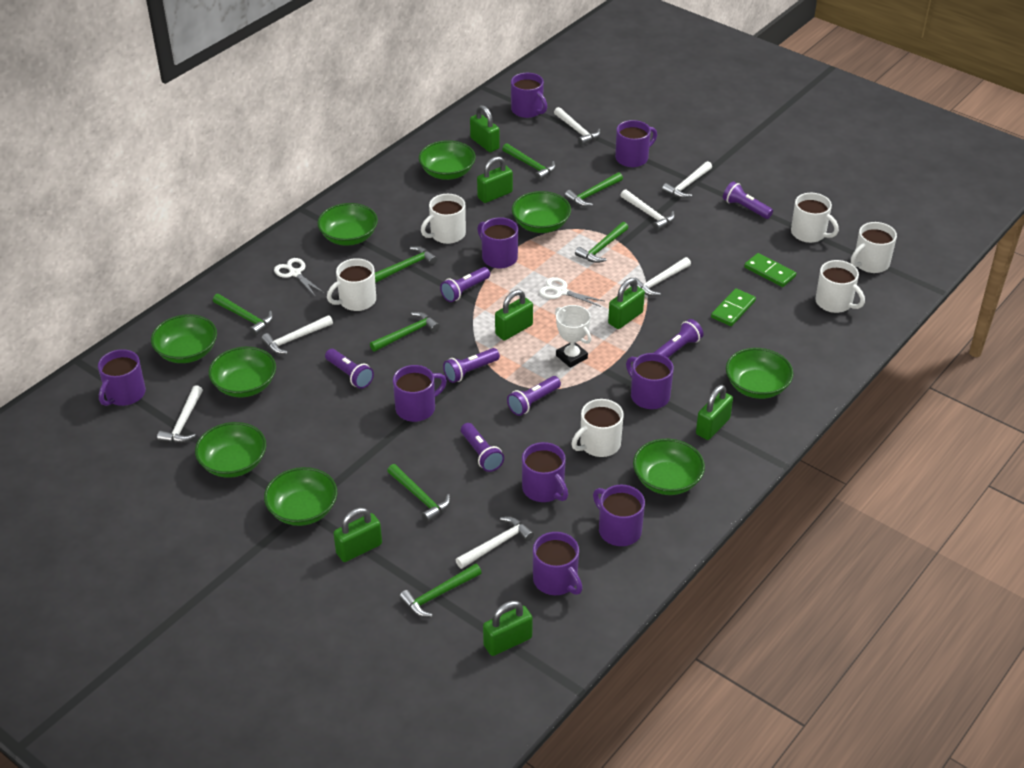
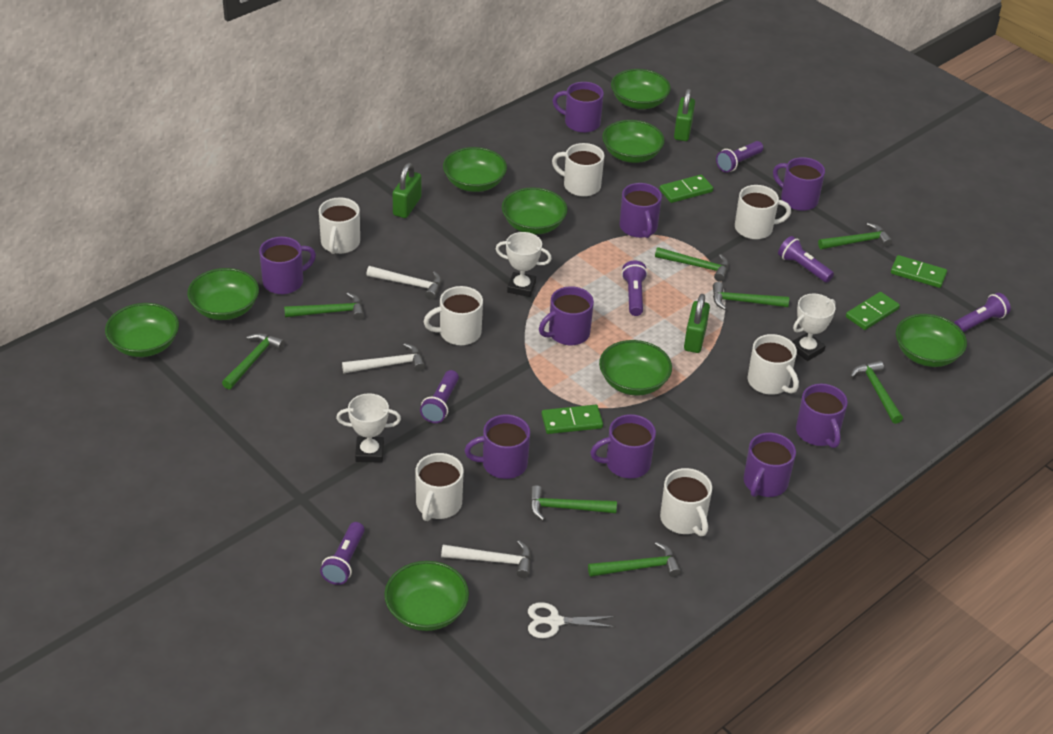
green domino: [711,288,756,326] [744,253,796,287] = 2 -> [541,405,603,434] [659,175,713,203] [846,292,900,330] [891,255,947,288] = 4
green padlock: [333,508,382,562] [470,105,500,152] [477,156,513,203] [483,601,533,656] [495,289,533,340] [608,278,645,329] [696,385,733,440] = 7 -> [393,163,421,218] [674,89,695,141] [684,294,710,353] = 3
purple flashlight: [325,349,374,389] [440,267,490,302] [443,348,500,383] [461,423,504,472] [507,376,561,416] [654,319,704,358] [723,181,773,219] = 7 -> [320,522,365,585] [420,370,459,423] [622,261,648,316] [716,141,763,173] [778,236,834,283] [954,293,1011,332] = 6
white hammer: [157,385,203,443] [261,315,333,354] [456,517,534,569] [554,107,600,145] [620,189,675,231] [630,257,691,296] [662,161,712,198] = 7 -> [342,343,425,373] [366,266,442,300] [441,541,531,578] = 3
white mug: [327,258,376,311] [421,194,466,244] [571,399,624,457] [791,193,839,243] [815,260,865,313] [851,222,897,273] = 6 -> [319,197,360,254] [415,453,464,521] [424,286,483,345] [552,143,604,197] [660,468,712,536] [735,185,791,239] [748,334,799,395] = 7
white scissors: [274,258,324,297] [539,277,604,307] = 2 -> [528,602,615,638] = 1
white trophy: [555,305,591,368] = 1 -> [336,393,401,463] [496,232,552,297] [792,294,836,361] = 3

